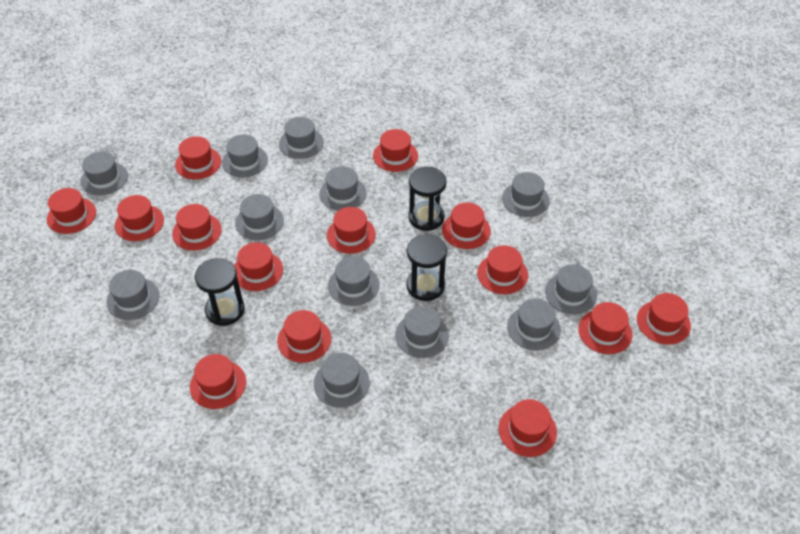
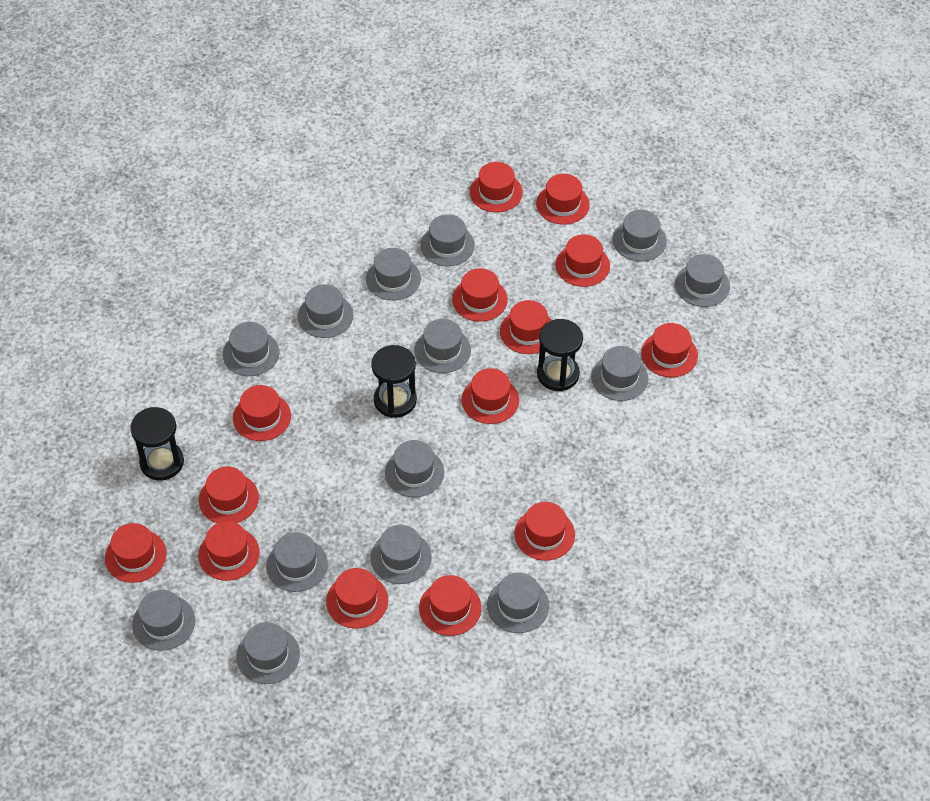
grey hat: [81,152,128,195] [106,270,159,320] [222,135,268,178] [235,194,284,240] [279,117,324,159] [314,353,370,408] [319,166,366,211] [328,256,379,306] [395,306,449,358] [502,172,550,217] [507,299,561,351] [545,264,597,314] = 12 -> [132,590,195,651] [223,322,279,376] [236,622,300,684] [266,532,328,592] [298,284,354,338] [366,248,421,300] [370,525,432,584] [385,440,444,497] [414,319,471,373] [420,214,475,266] [487,573,549,633] [591,346,648,401] [613,210,667,262] [675,254,730,307] = 14

